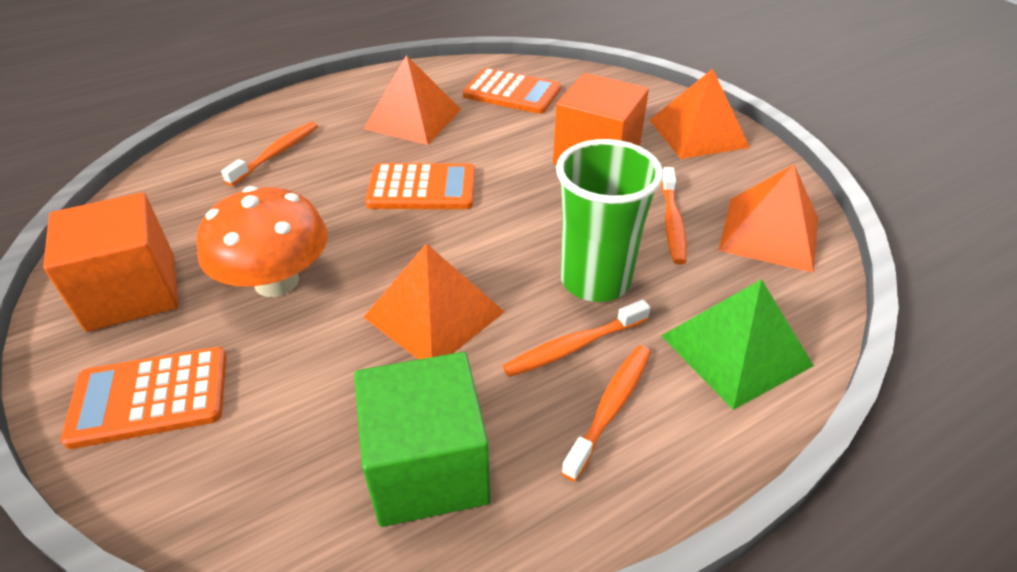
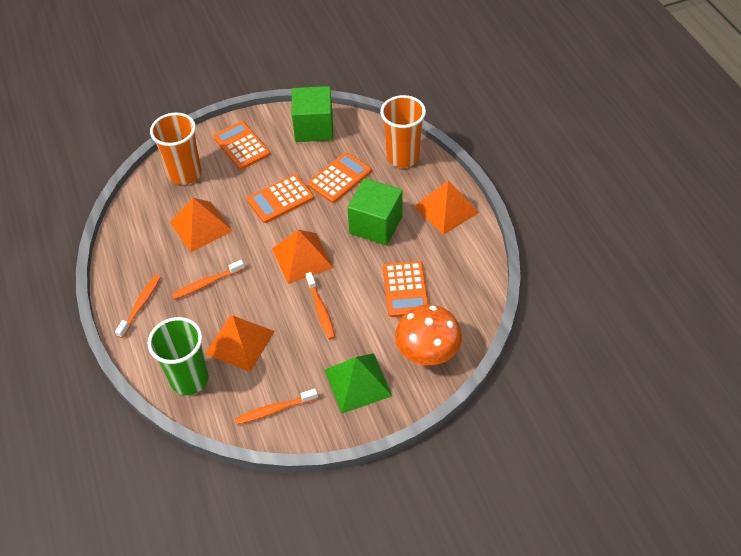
green cube: [354,352,491,527] = 1 -> [292,86,333,142] [347,178,403,245] = 2
orange calculator: [61,347,227,449] [365,163,475,209] [463,68,561,114] = 3 -> [213,121,270,170] [247,174,314,223] [308,152,371,203] [383,261,429,317] = 4
orange cube: [43,192,179,332] [553,73,649,165] = 2 -> none = 0
orange cup: none = 0 -> [150,112,202,185] [380,95,426,168] = 2

